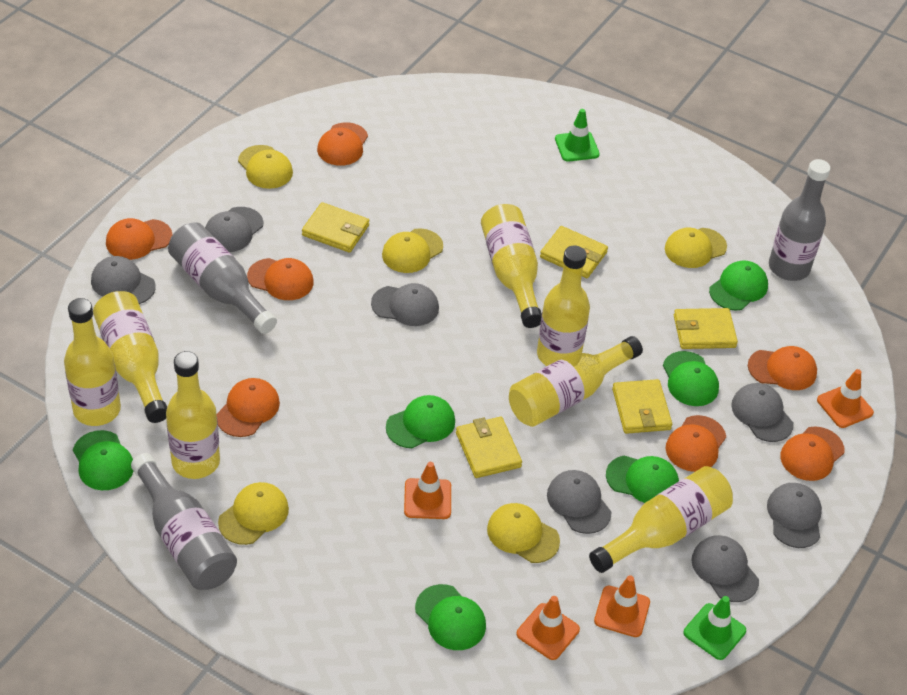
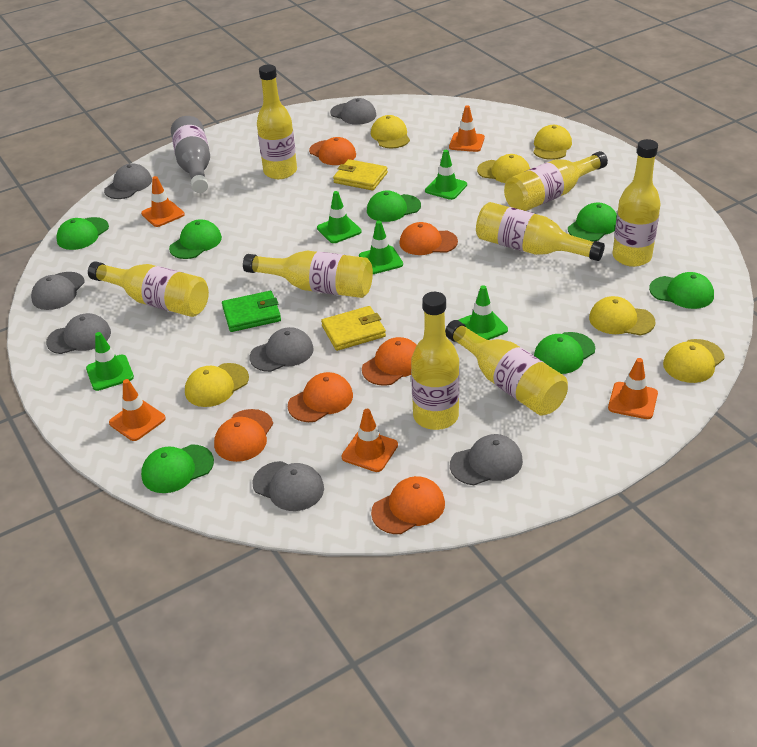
green cap: [73,430,133,490] [386,395,455,448] [415,584,486,650] [606,456,679,503] [663,351,719,406] [709,260,768,310] = 6 -> [56,217,109,250] [141,444,214,493] [169,219,222,259] [367,190,421,222] [534,332,595,374] [568,203,617,242] [649,272,714,309] = 7
green traffic cone: [555,109,600,162] [683,596,746,660] = 2 -> [86,332,134,391] [317,191,362,243] [359,221,403,274] [425,150,467,200] [458,285,508,340] = 5
green wallet: none = 0 -> [222,291,281,332] = 1
grey bottle: [131,453,237,590] [168,222,277,334] [769,159,830,281] = 3 -> [171,116,210,193] = 1
orange cap: [106,218,173,260] [216,378,280,437] [247,258,314,300] [317,122,368,166] [666,415,726,472] [748,346,817,390] [780,426,844,481] = 7 -> [214,409,273,462] [288,372,353,422] [309,137,356,165] [362,337,417,386] [371,476,445,534] [399,222,458,255] = 6
orange traffic cone: [404,462,451,519] [516,596,580,660] [594,575,650,637] [817,369,874,428] = 4 -> [109,379,166,441] [141,176,185,227] [341,409,398,472] [449,105,485,152] [608,358,658,419] = 5
yellow bottle: [64,298,121,426] [93,291,167,423] [166,351,220,479] [481,204,542,328] [509,336,643,427] [537,246,590,366] [589,466,733,573] = 7 -> [88,261,209,317] [243,251,373,298] [257,64,297,179] [411,292,460,430] [445,320,568,416] [476,202,605,261] [504,151,608,211] [613,139,660,267] = 8
yellow cap: [218,482,289,545] [238,145,293,189] [382,228,443,273] [487,503,560,563] [665,228,727,268] = 5 -> [185,363,249,407] [371,115,410,148] [477,154,530,183] [533,125,572,160] [589,296,655,336] [663,339,725,383] = 6
yellow wallet: [302,202,369,253] [456,417,522,478] [540,226,608,278] [612,379,672,434] [674,308,738,349] = 5 -> [321,306,386,351] [333,159,388,190] = 2

